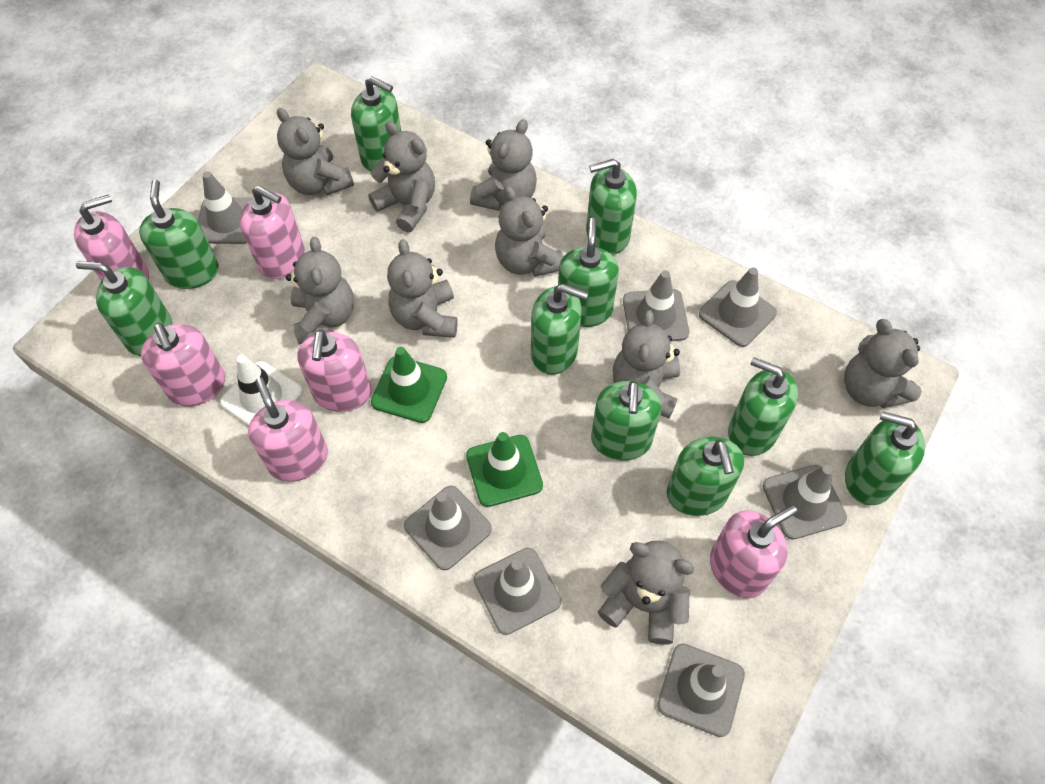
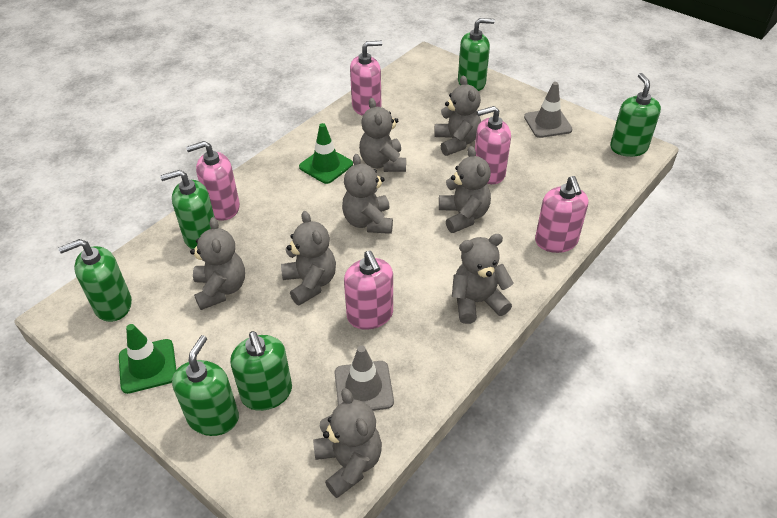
green soap dispenser: [76,261,172,356] [139,180,219,289] [351,76,401,172] [531,284,588,375] [558,218,619,327] [586,159,637,254] [591,381,662,461] [667,437,744,516] [728,357,798,456] [845,411,925,505] = 10 -> [58,239,132,322] [160,170,215,249] [172,335,239,436] [230,331,292,411] [458,18,495,91] [610,73,661,157] = 6
grey teddy bear: [277,108,354,195] [286,237,354,344] [369,122,435,232] [387,239,458,338] [470,119,537,211] [495,186,563,277] [598,541,694,645] [613,310,680,419] [844,319,922,408] = 9 -> [190,217,245,310] [281,211,336,305] [313,388,382,498] [342,154,393,234] [359,98,406,172] [435,76,481,156] [439,146,491,233] [452,234,514,324] = 8
grey traffic cone: [198,171,252,244] [404,486,492,570] [474,548,561,635] [623,271,689,341] [657,644,745,737] [699,267,777,347] [763,465,847,540] = 7 -> [334,345,394,411] [524,82,572,138] = 2
pink soap dispenser: [74,194,149,281] [141,323,225,407] [240,186,305,279] [248,377,328,482] [297,330,371,412] [710,505,797,598] = 6 -> [186,141,240,221] [344,251,393,330] [350,41,382,116] [475,106,511,184] [535,176,588,253] = 5
white traffic cone: [220,355,303,426] = 1 -> none = 0

